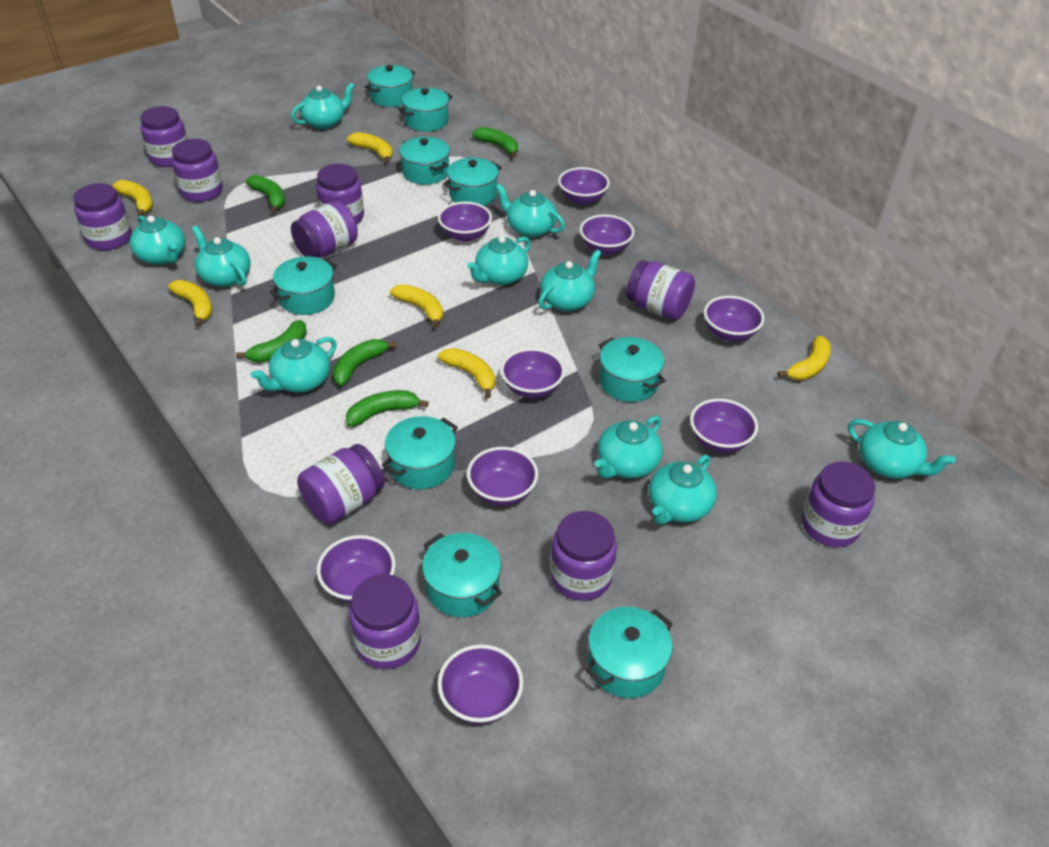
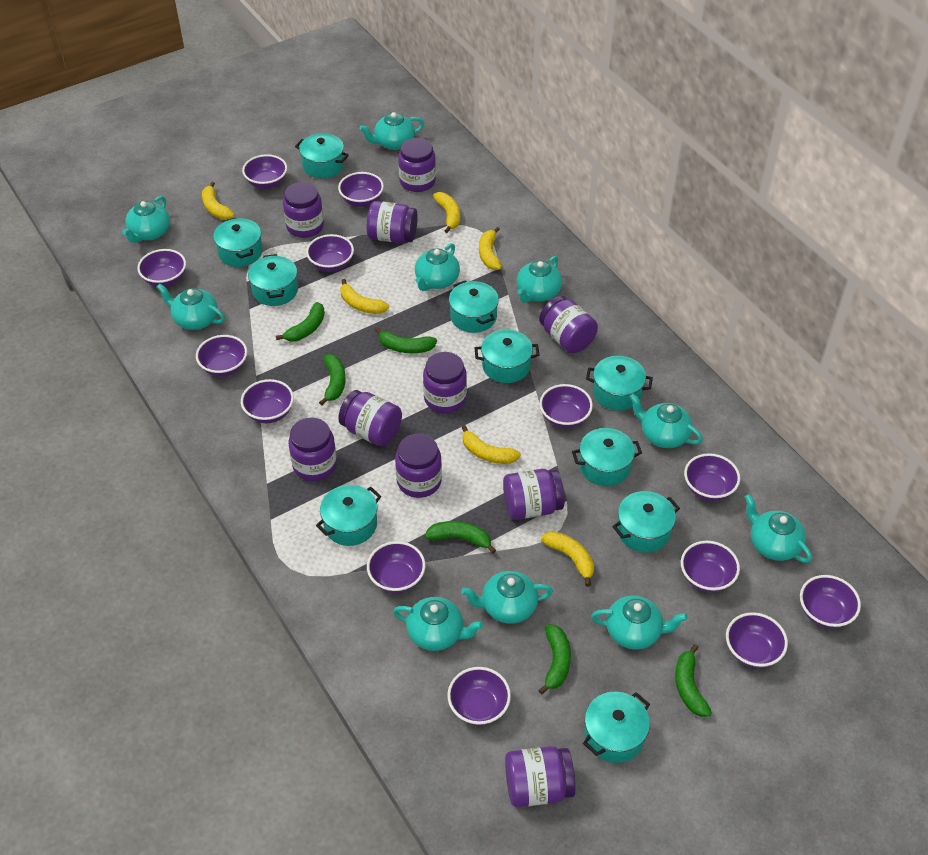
green banana: [236,320,307,363] [246,175,285,213] [333,339,397,386] [346,390,429,427] [472,127,518,158] = 5 -> [276,302,325,341] [319,354,346,405] [375,328,437,353] [425,521,496,554] [538,624,571,694] [675,644,712,717] = 6
purple bowl: [317,535,396,603] [438,202,492,242] [438,644,523,724] [467,447,538,506] [500,348,565,398] [558,167,610,205] [580,214,634,255] [690,399,758,453] [704,296,764,341] = 9 -> [137,249,186,287] [196,335,247,377] [241,379,294,423] [242,154,287,189] [306,234,354,272] [338,172,384,207] [367,541,426,593] [447,667,511,726] [540,384,593,428] [681,541,740,593] [684,453,740,501] [726,612,788,668] [800,575,861,629] = 13
turquoise pot: [270,256,337,315] [365,65,415,107] [382,416,458,489] [398,88,453,131] [399,137,450,185] [422,533,502,617] [443,158,502,206] [585,607,673,698] [599,337,666,402] = 9 -> [213,217,263,267] [248,254,298,306] [295,133,349,178] [316,485,381,546] [449,280,499,333] [475,330,539,383] [572,428,642,486] [583,692,650,763] [586,356,653,411] [612,491,680,553] = 10

